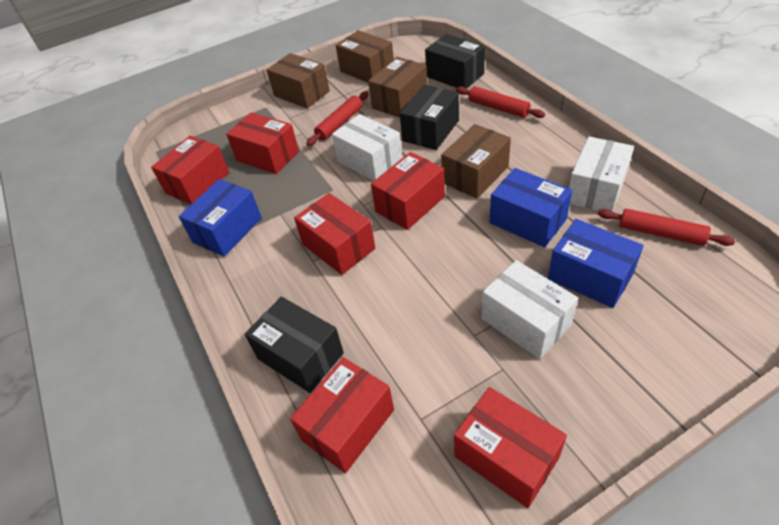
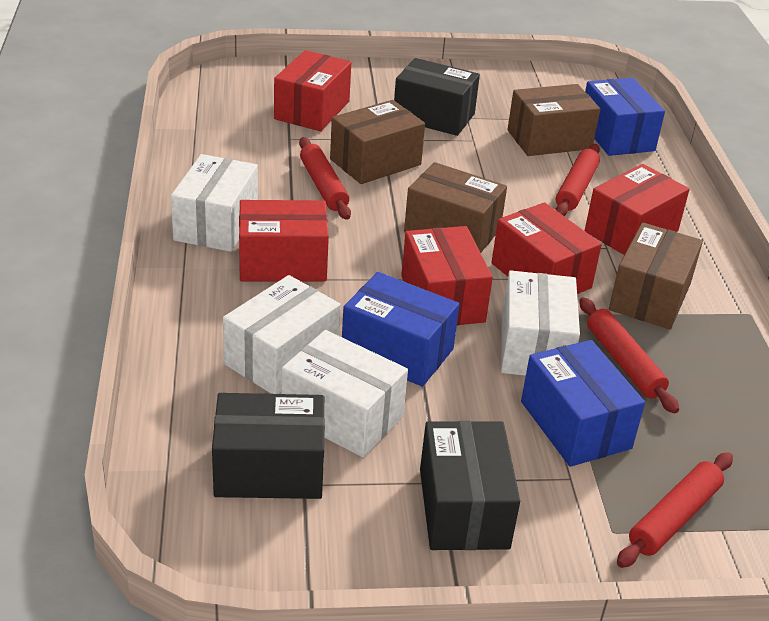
red box: [151,136,229,204] [226,112,299,174] [290,357,394,473] [294,193,375,275] [371,152,445,230] [454,387,567,508] = 6 -> [239,200,329,281] [274,50,351,131] [401,226,493,326] [491,202,602,294] [585,164,690,255] = 5
red rolling pin: [306,91,369,146] [456,86,545,118] [598,209,735,246] = 3 -> [299,137,351,220] [555,144,600,216] [579,297,679,414] [617,452,733,568] = 4
white box: [332,114,402,181] [482,260,578,359] [569,136,634,211] = 3 -> [171,154,258,252] [223,275,341,394] [281,330,408,457] [501,271,580,376] = 4

